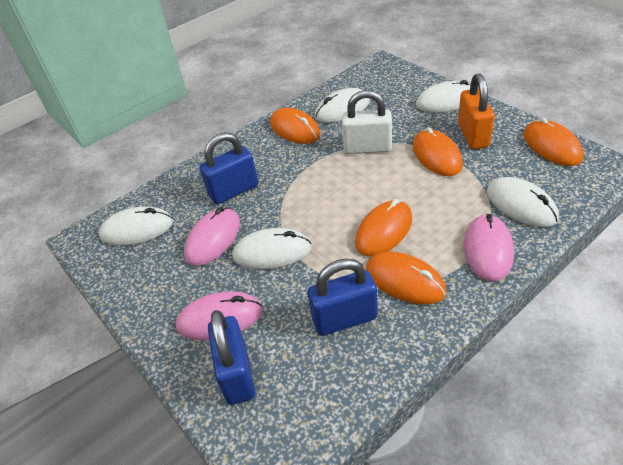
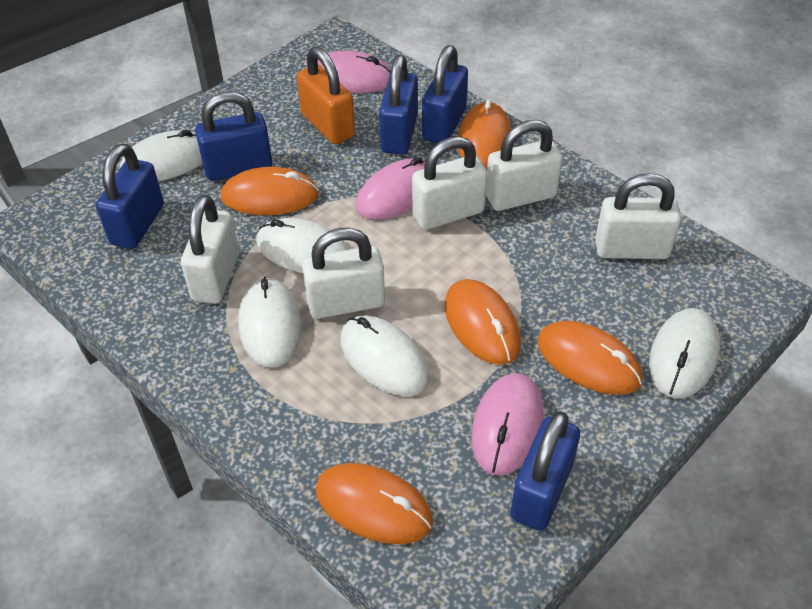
blue padlock: [200,132,258,205] [208,310,255,405] [307,258,378,336] = 3 -> [96,144,164,249] [195,92,272,181] [379,54,418,155] [422,45,468,143] [510,411,580,531] = 5
white padlock: [342,90,392,154] = 1 -> [181,195,239,304] [302,228,385,319] [412,136,487,230] [486,120,563,211] [595,173,681,259] = 5

